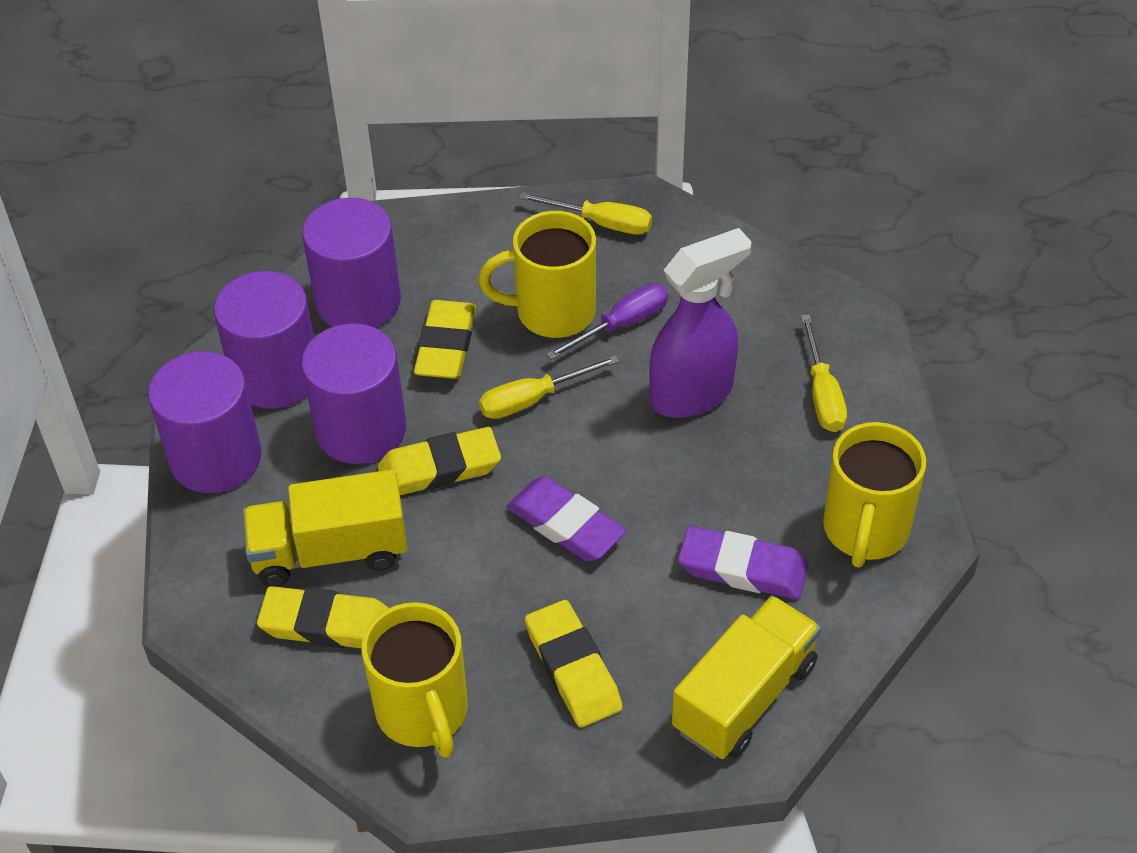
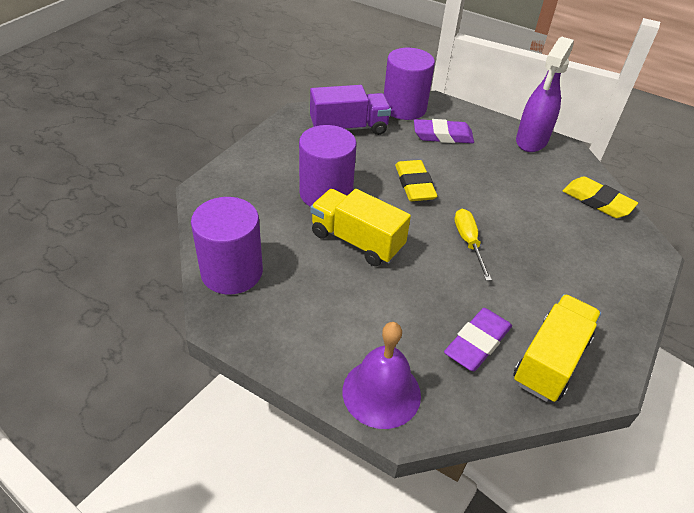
purple bell: none = 0 -> [343,322,421,429] = 1
purple cylinder: [148,351,262,493] [214,271,314,409] [301,323,406,464] [302,198,401,328] = 4 -> [191,197,263,295] [299,125,356,207] [384,48,435,120] = 3
purple screwdriver: [546,283,668,360] = 1 -> none = 0
purple truck: none = 0 -> [310,85,391,135] = 1
yellow eraser: [257,586,389,648] [377,427,501,495] [414,300,476,379] [525,600,623,727] = 4 -> [395,160,437,201] [563,176,638,218] = 2
yellow mug: [362,602,468,758] [478,211,596,338] [823,422,926,568] = 3 -> none = 0
yellow screwdriver: [479,355,619,419] [518,192,652,235] [801,314,847,432] = 3 -> [454,209,492,281] = 1

